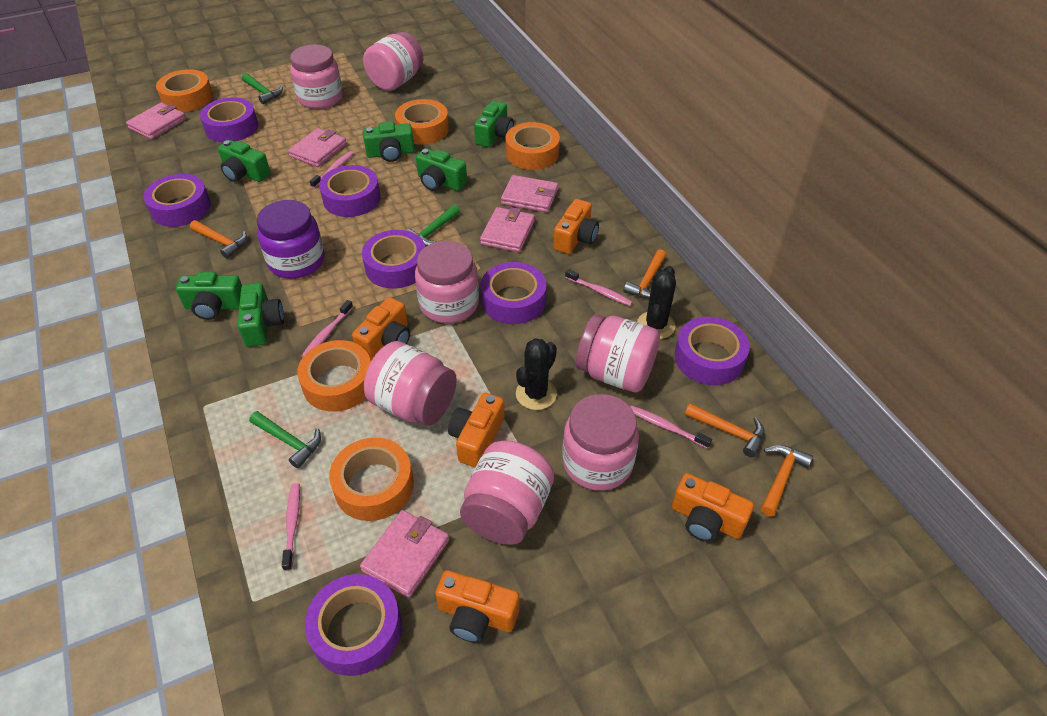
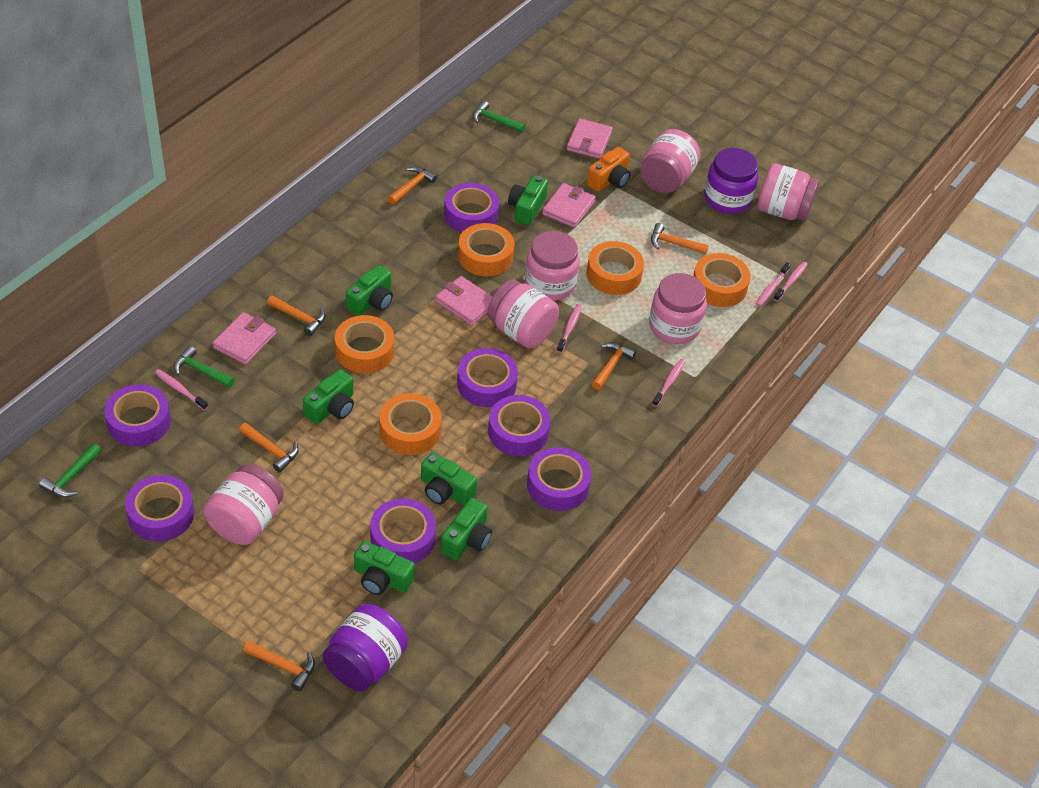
black cactus: [516,338,557,410] [637,266,676,339] = 2 -> none = 0
orange camera: [352,297,410,361] [435,570,519,643] [448,393,505,467] [553,199,599,254] [672,473,754,542] = 5 -> [587,147,630,192] = 1
orange hammer: [190,220,247,259] [623,249,666,299] [685,403,765,457] [761,445,813,517] = 4 -> [239,423,299,472] [243,641,315,691] [267,295,325,336] [388,166,437,205] [592,342,636,390] [651,223,709,254] = 6
pink jar: [290,44,343,109] [363,32,423,91] [364,341,457,426] [415,241,479,323] [460,441,554,545] [562,394,639,491] [576,314,660,393] = 7 -> [204,464,284,545] [487,279,559,348] [525,231,580,301] [640,129,700,193] [649,273,707,344] [757,164,819,221] = 6
pink wallet: [126,102,186,139] [288,128,347,167] [360,510,450,598] [480,207,535,252] [501,175,558,213] = 5 -> [213,312,276,365] [435,276,493,326] [542,183,595,228] [567,119,613,159] = 4
purple jar: [257,200,325,279] = 1 -> [322,604,408,691] [704,148,758,214] = 2

